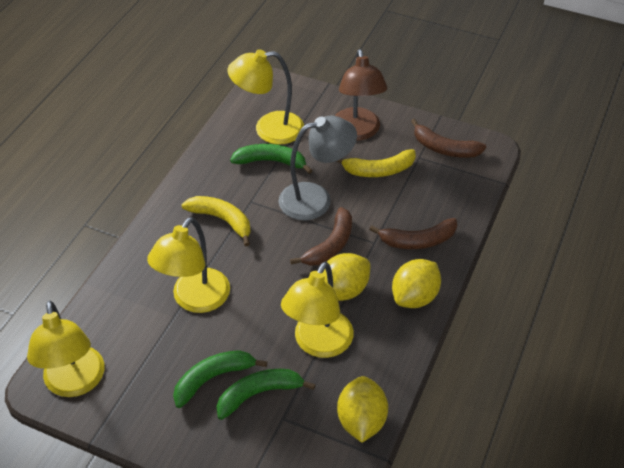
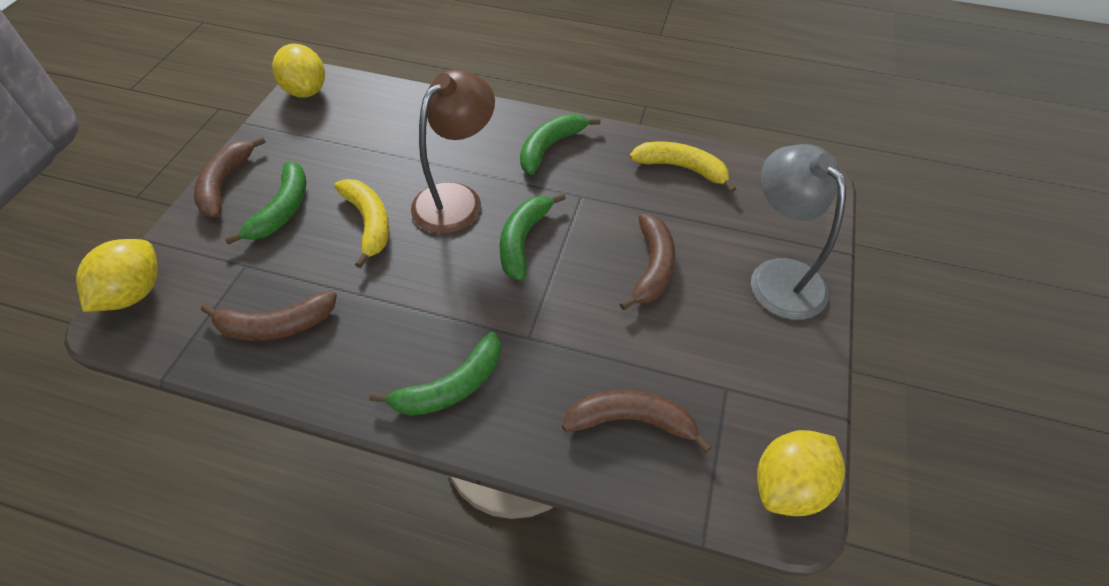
brown banana: [290,207,352,266] [369,218,457,249] [411,119,486,158] = 3 -> [194,137,266,218] [201,290,337,341] [562,390,712,453] [620,214,675,310] = 4
green banana: [173,350,267,408] [216,369,316,420] [230,144,312,174] = 3 -> [224,161,306,244] [369,332,501,416] [499,193,566,281] [520,114,601,175] = 4
yellow lamp: [27,300,105,397] [147,217,230,313] [227,49,304,144] [281,261,353,358] = 4 -> none = 0

